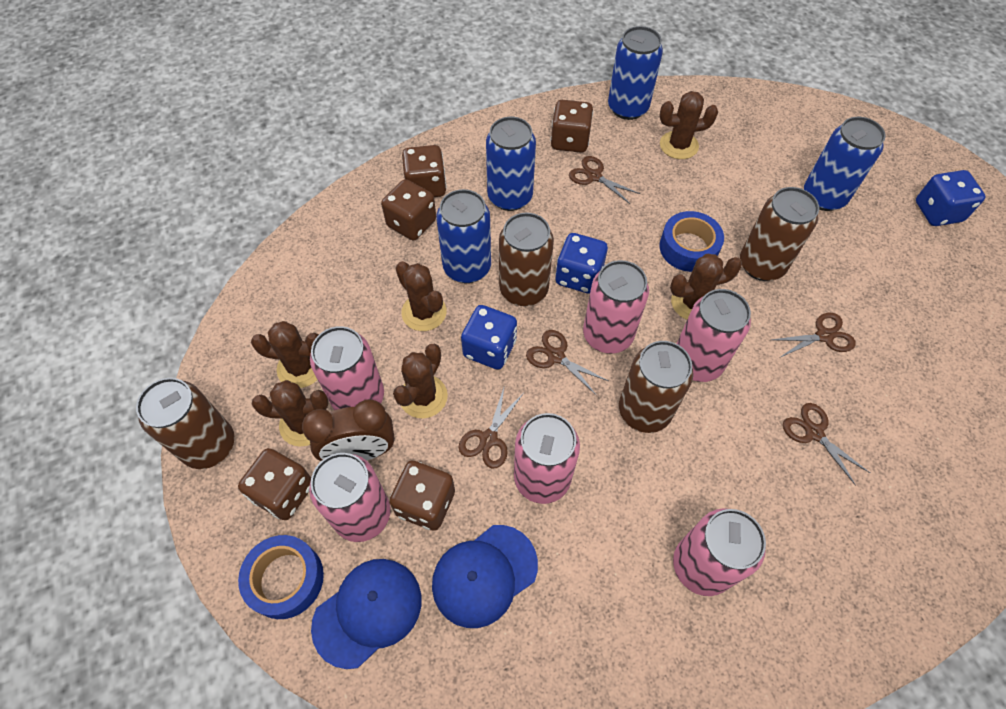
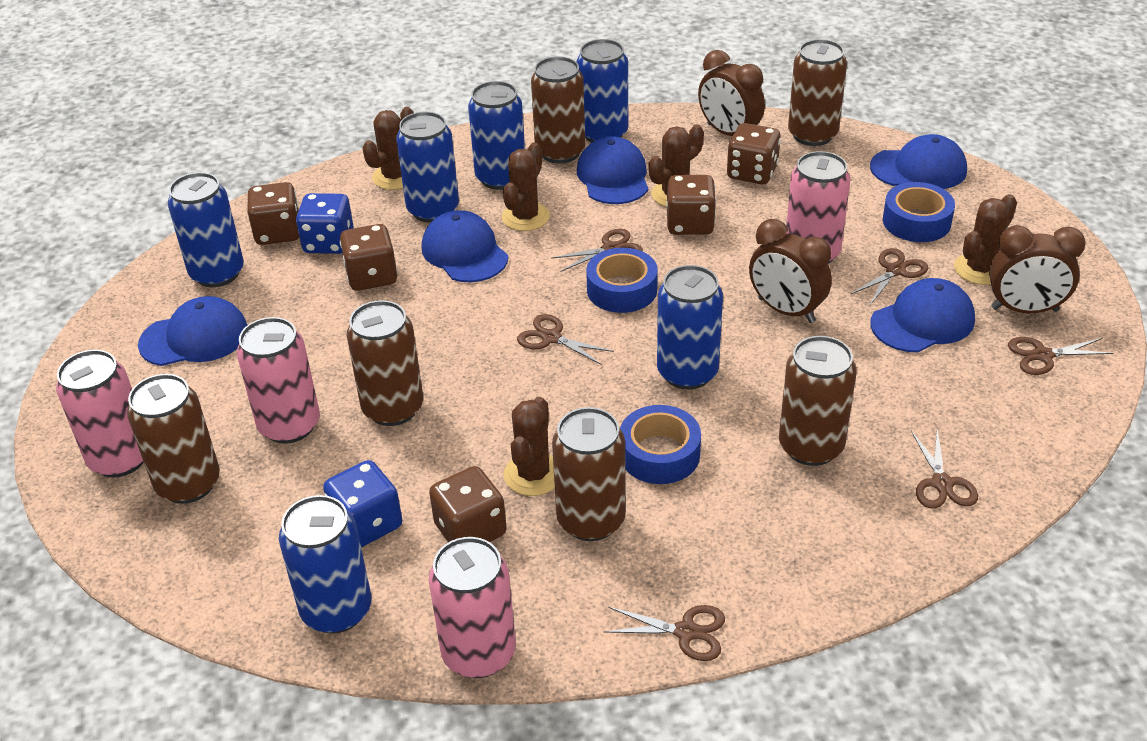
blue can: [436,189,491,283] [486,117,536,211] [608,26,663,120] [804,117,886,211] = 4 -> [168,172,244,287] [279,495,372,634] [396,112,459,223] [468,81,525,190] [576,39,628,143] [657,265,723,389] = 6
blue cap: [311,559,421,669] [432,525,538,628] = 2 -> [138,296,247,366] [422,210,508,282] [577,136,648,204] [870,134,967,189] [870,278,975,352] = 5
blue dice: [461,305,517,370] [555,233,608,294] [916,170,985,226] = 3 -> [296,193,354,254] [323,460,402,547] = 2
blue tape: [238,535,324,619] [660,211,724,272] = 2 -> [586,248,658,313] [620,405,701,484] [883,182,955,242] = 3
brown cactus: [251,321,319,388] [252,380,329,447] [393,344,448,418] [396,261,447,331] [659,91,718,159] [670,254,742,320] = 6 -> [362,107,414,190] [502,143,550,231] [504,397,555,496] [648,124,704,207] [954,194,1017,285] = 5
brown can: [136,378,235,469] [499,212,554,306] [619,341,694,433] [740,187,819,281] = 4 -> [127,374,220,504] [347,300,423,426] [531,56,585,163] [552,407,626,541] [779,336,857,466] [788,39,847,146] = 6
brown clock: [302,399,395,461] = 1 -> [698,50,765,136] [749,219,832,323] [989,225,1086,313] = 3
brown scissors: [459,385,524,468] [526,330,608,396] [569,156,640,204] [771,313,856,358] [783,403,870,486] = 5 -> [517,314,614,365] [551,229,643,272] [604,605,725,661] [851,248,928,305] [911,429,978,509] [1008,337,1114,375] = 6
pink can: [309,453,391,542] [310,326,384,410] [514,413,580,504] [583,260,649,354] [673,508,766,596] [677,289,751,382] = 6 -> [56,350,144,477] [237,317,320,444] [429,537,516,678] [786,151,851,264] = 4

